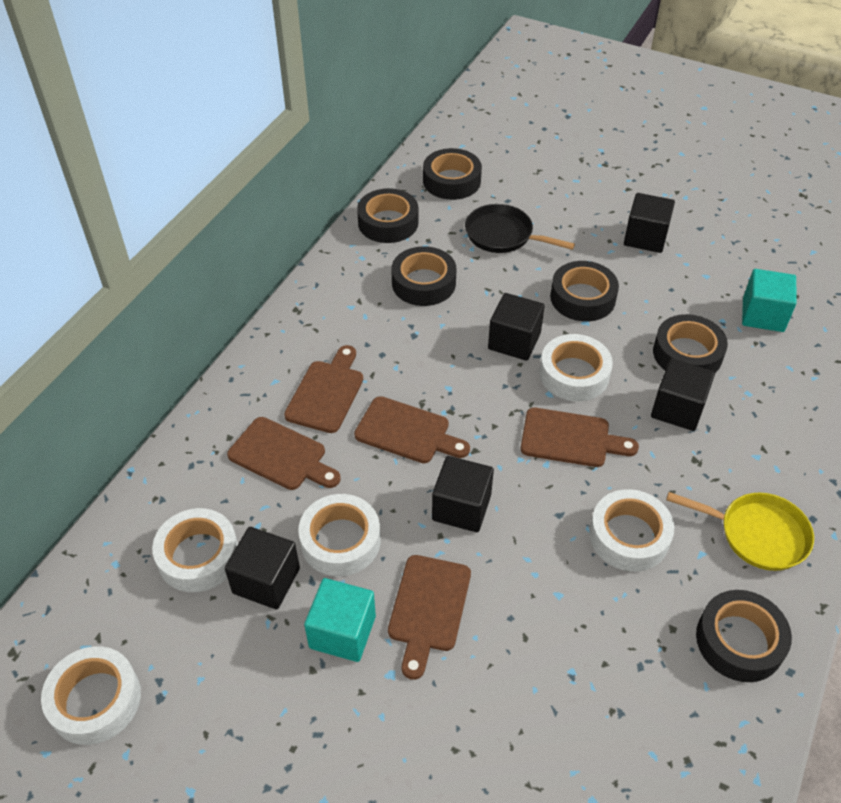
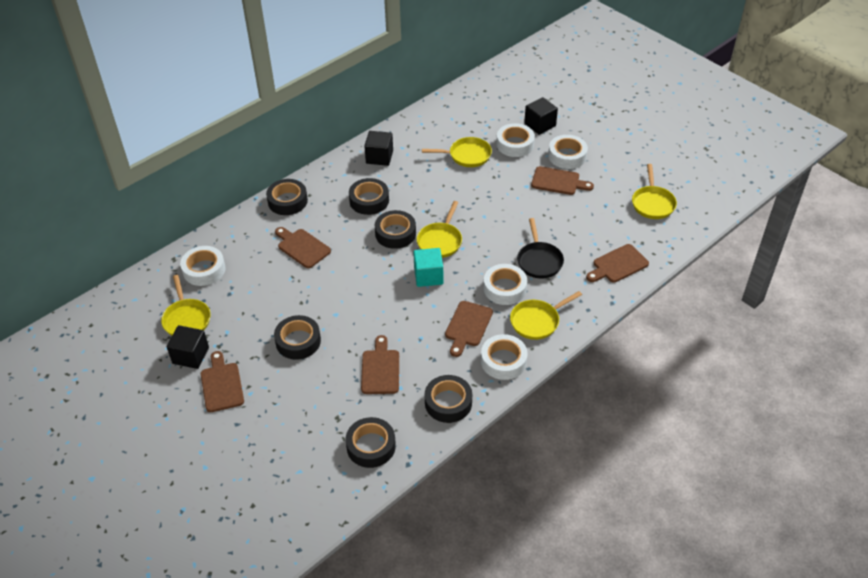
black cube: [225,527,300,610] [432,456,494,532] [488,293,545,361] [624,193,675,253] [651,359,715,431] = 5 -> [167,325,209,369] [364,131,393,166] [524,97,558,135] = 3
brown cutting board: [227,417,340,490] [284,345,363,433] [354,396,470,463] [388,555,471,680] [521,408,639,467] = 5 -> [201,351,244,412] [275,227,331,268] [361,335,399,394] [445,301,493,357] [531,166,594,195] [586,244,649,283] = 6
turquoise cube: [304,578,376,662] [742,269,797,332] = 2 -> [413,248,443,287] = 1
yellow pan: [666,492,814,571] = 1 -> [161,275,211,336] [417,201,462,258] [422,137,492,167] [510,291,582,340] [632,164,677,219] = 5

